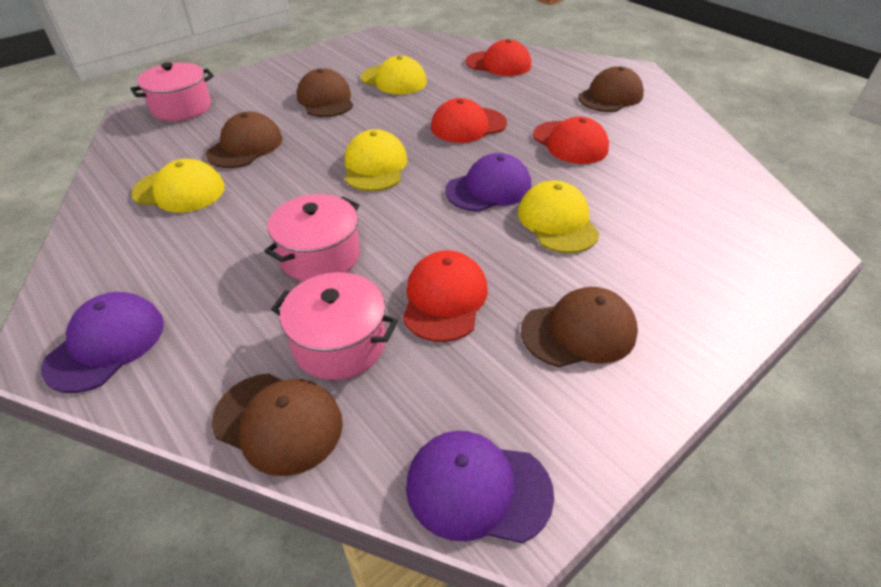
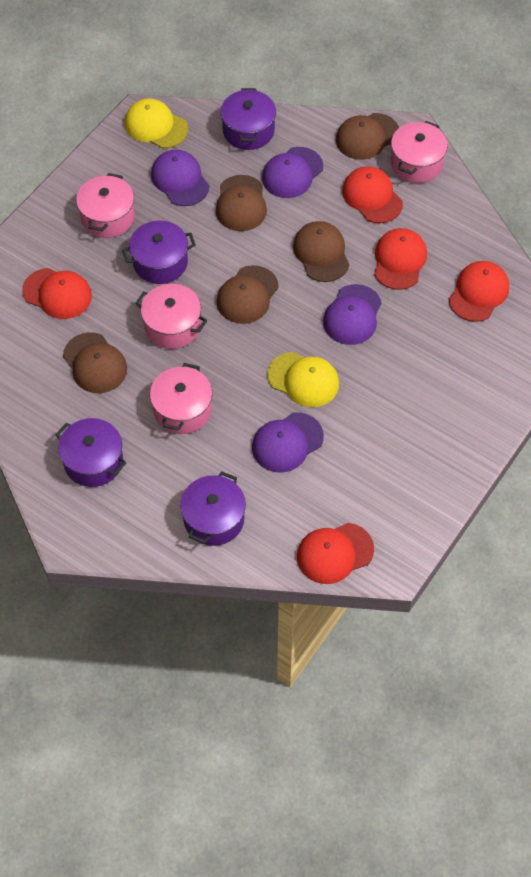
pink pot: [130,62,214,121] [265,194,360,281] [271,272,398,380] = 3 -> [76,173,135,238] [135,284,207,349] [150,363,212,434] [390,121,448,183] = 4
purple cap: [41,292,164,393] [406,431,554,543] [445,153,531,212] = 3 -> [151,150,209,206] [252,412,324,473] [262,147,323,198] [323,284,382,345] = 4
purple pot: none = 0 -> [55,418,126,487] [122,221,196,284] [180,471,246,546] [221,88,276,150] = 4
red cap: [403,251,487,342] [431,98,507,143] [466,39,531,76] [533,117,609,164] = 4 -> [22,268,92,319] [297,523,374,584] [342,166,403,223] [374,228,427,290] [448,261,509,322] = 5
yellow cap: [131,159,225,212] [345,129,408,191] [361,56,427,94] [518,180,600,253] = 4 -> [125,98,188,148] [267,352,339,407] = 2

